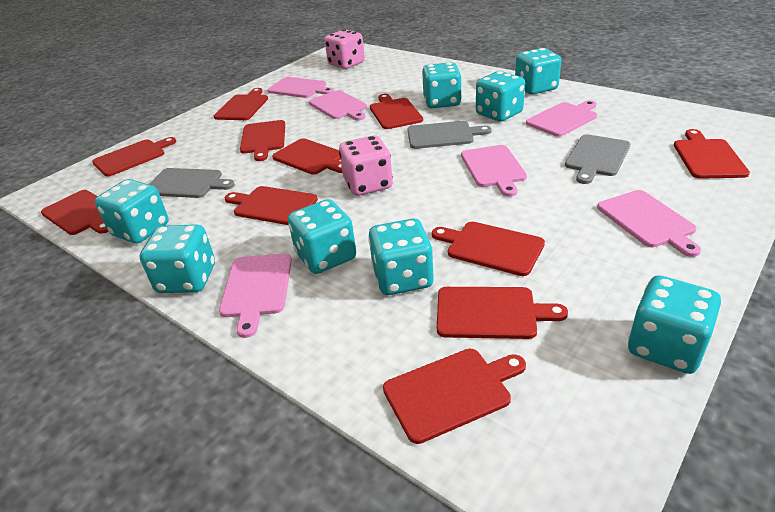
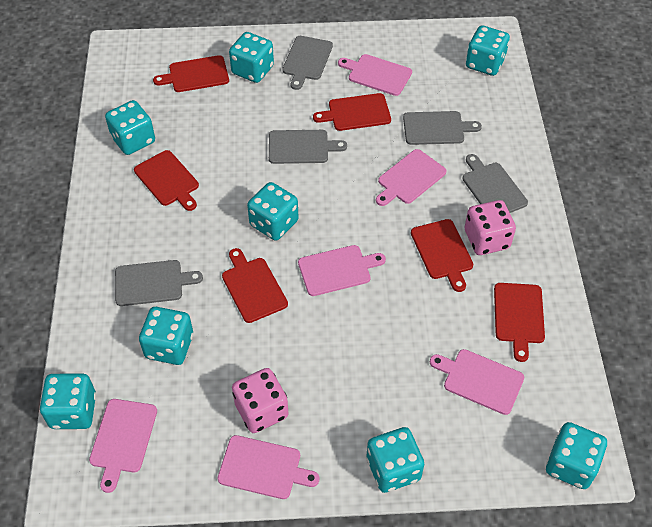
grey cutting board: [149,168,235,198] [407,121,492,149] [565,134,630,184] = 3 -> [115,260,203,306] [269,130,347,164] [282,36,333,90] [403,111,482,145] [463,154,528,213] = 5
red cutting board: [41,190,108,235] [92,137,176,177] [214,88,268,120] [225,186,318,225] [240,120,285,161] [272,138,342,175] [370,94,423,129] [383,348,526,444] [432,222,545,276] [437,287,568,339] [674,129,750,179] = 11 -> [134,150,199,211] [153,55,229,92] [222,248,288,323] [313,93,391,131] [411,219,473,292] [494,283,545,362] = 6

